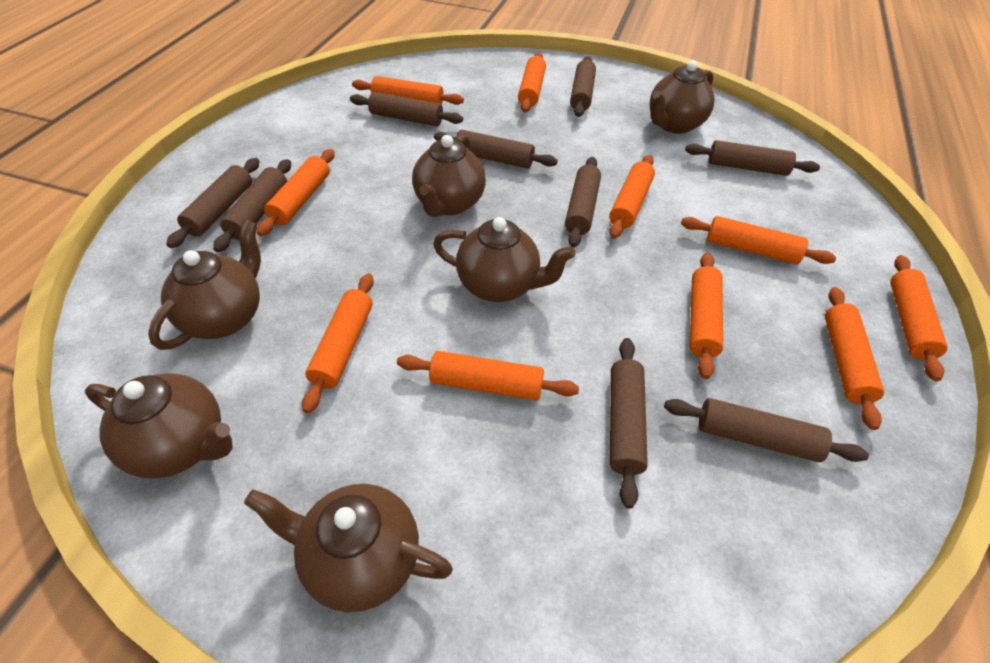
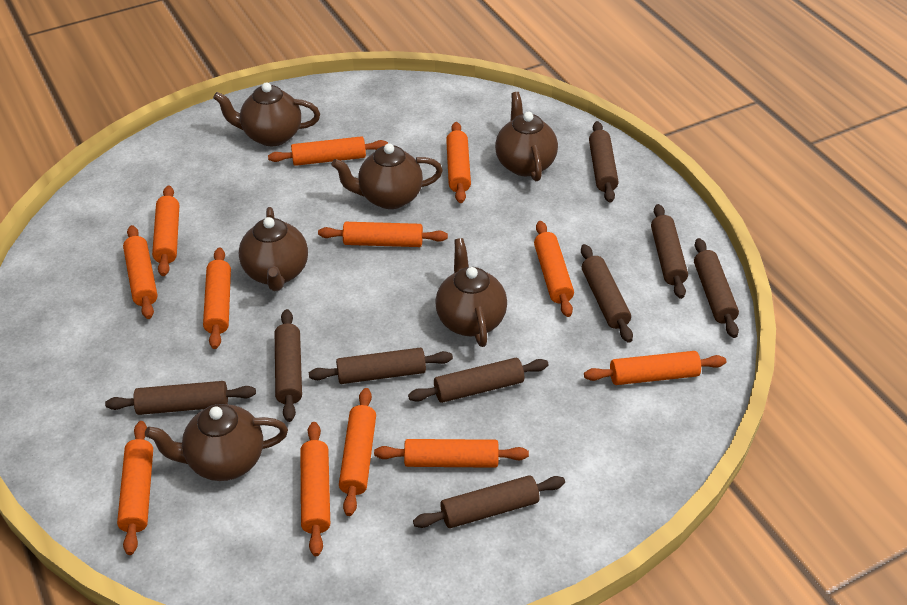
orange rolling pin: [257,149,334,236] [302,273,374,413] [352,76,464,105] [397,351,579,400] [518,53,546,112] [609,155,655,239] [681,216,836,264] [690,253,723,379] [825,287,884,430] [890,255,948,381] = 10 -> [117,421,153,555] [123,225,158,319] [152,185,179,276] [203,247,231,349] [268,136,388,166] [301,422,330,556] [318,222,448,247] [339,388,376,516] [374,439,529,468] [446,122,471,203] [534,221,574,317] [584,351,726,385] = 12

